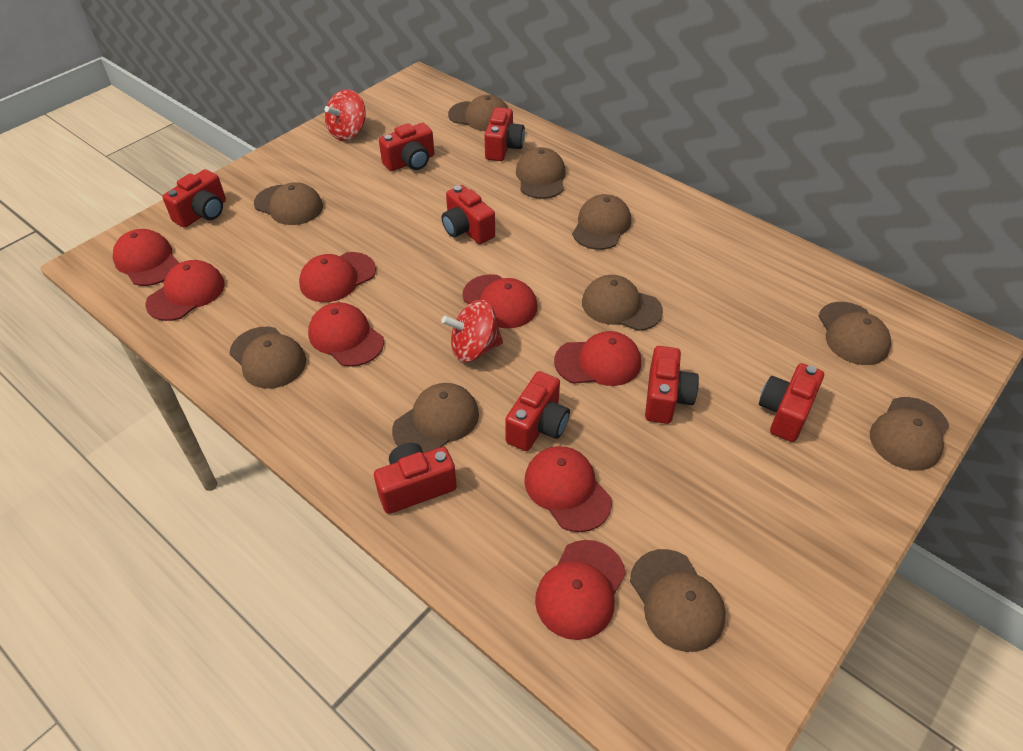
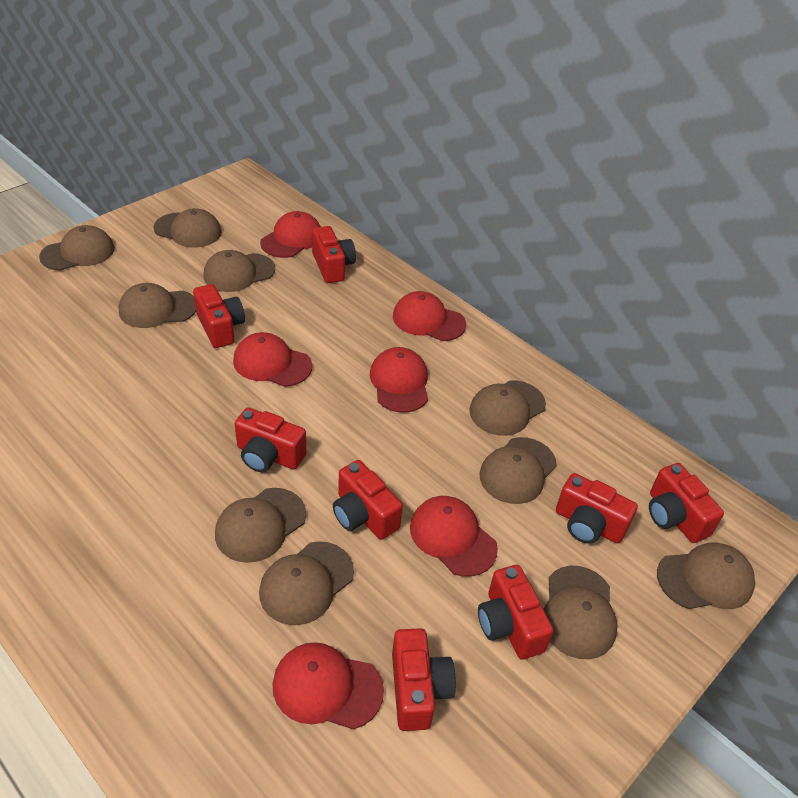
red cap: [113,229,179,286] [146,260,225,321] [299,252,376,302] [308,302,384,367] [463,274,538,328] [524,446,612,532] [535,540,626,640] [554,331,641,386] = 8 -> [233,332,312,387] [260,211,321,258] [273,642,384,729] [370,347,428,413] [393,291,466,341] [410,496,498,577] = 6
red spinning top: [324,89,366,141] [441,300,503,362] = 2 -> none = 0

